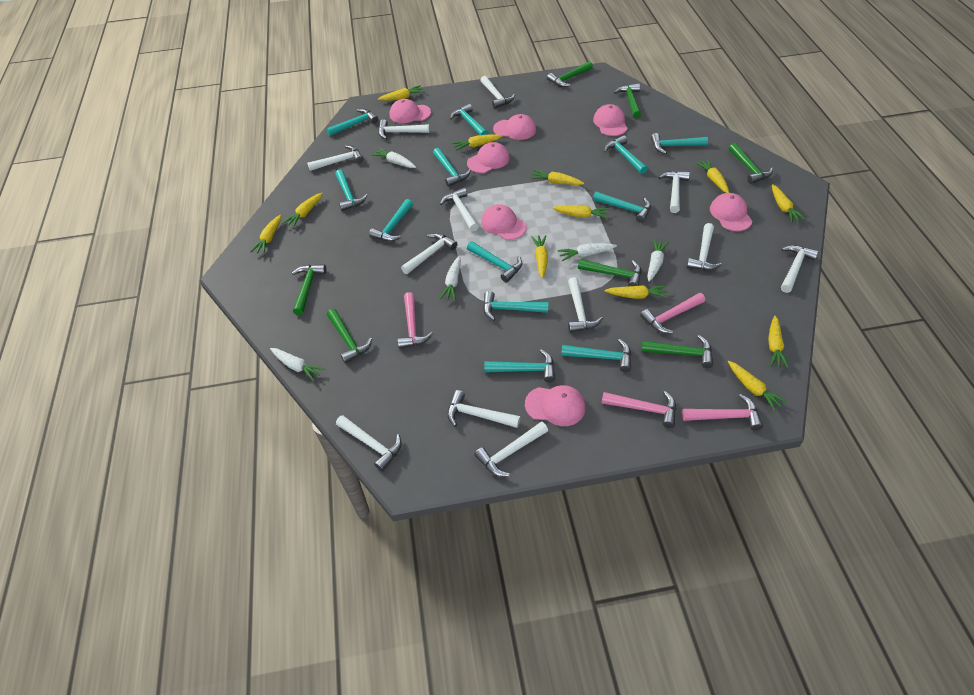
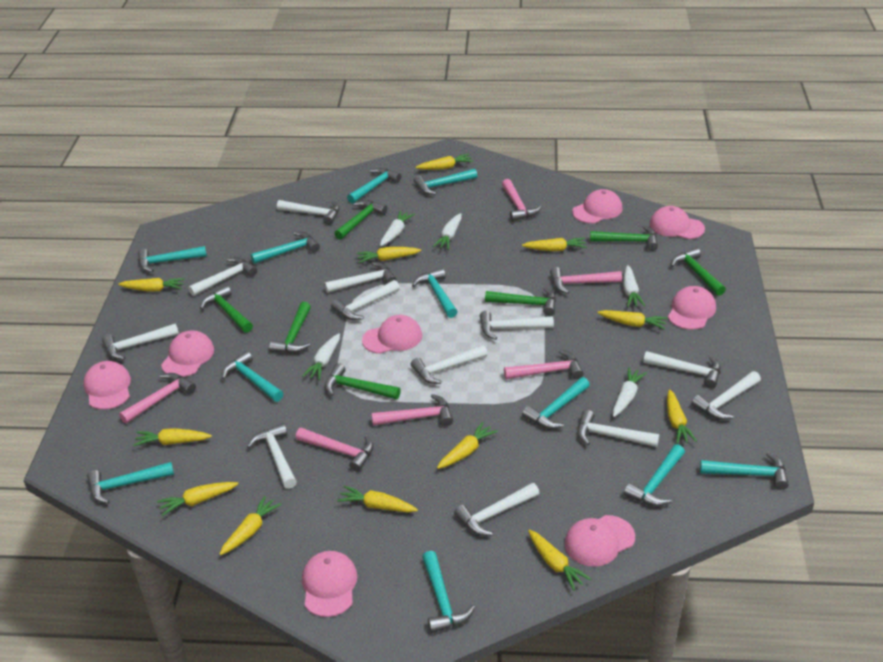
pink cap: [390,99,431,123] [467,142,510,173] [481,204,527,240] [493,114,536,140] [525,385,586,426] [593,104,628,136] [710,193,752,231] = 7 -> [83,361,131,410] [161,330,214,377] [302,551,358,617] [362,315,422,354] [565,515,635,567] [572,189,623,224] [650,206,705,239] [668,286,716,330] = 8
pink hammer: [398,292,433,349] [601,391,676,428] [640,293,705,334] [682,394,763,430] = 4 -> [119,373,196,424] [296,428,374,472] [371,394,453,426] [502,179,541,221] [504,350,584,379] [550,267,622,294] = 6
turquoise hammer: [327,109,378,136] [335,170,368,211] [369,199,413,242] [433,148,471,187] [450,104,488,135] [467,241,522,282] [483,291,549,321] [484,350,555,383] [561,339,631,372] [593,191,651,223] [604,135,648,174] [651,133,708,154] = 12 -> [87,462,174,504] [138,246,207,272] [222,351,283,402] [251,232,320,264] [347,168,401,204] [412,268,458,318] [413,169,477,195] [422,551,475,633] [522,377,590,429] [624,444,685,506] [700,452,789,490] = 11

